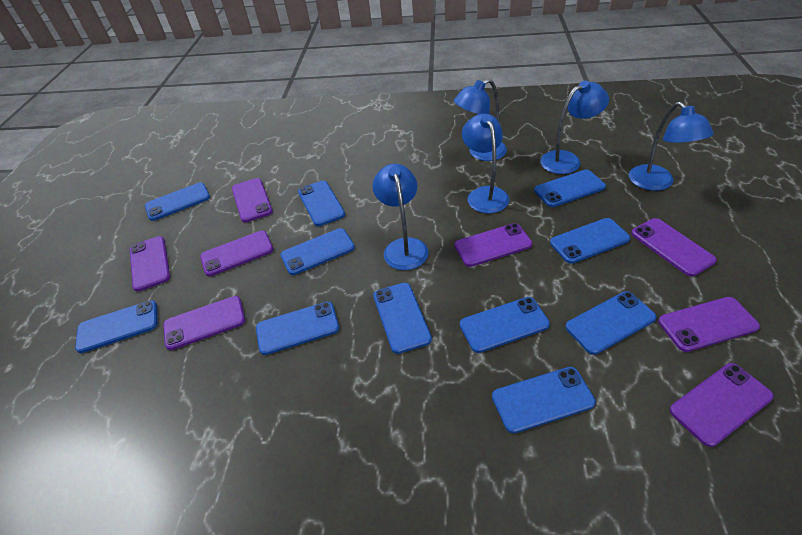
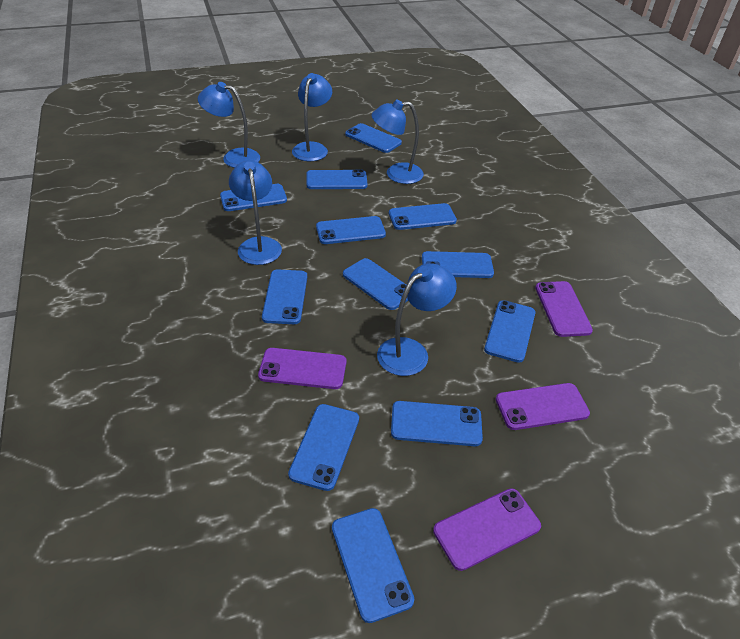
blue phone: [75,300,158,353] [145,182,210,221] [256,301,339,355] [280,228,355,275] [298,181,345,226] [373,283,432,354] [460,297,550,353] [492,367,596,434] [534,170,606,207] [550,218,630,264] [565,291,657,355] = 11 -> [220,184,287,211] [262,269,307,324] [288,404,359,491] [306,169,368,189] [316,216,386,244] [332,508,414,623] [343,258,408,310] [345,123,402,153] [389,203,457,230] [391,401,483,446] [422,251,494,278] [484,300,535,363] = 12
purple phone: [130,236,170,291] [163,296,245,350] [200,231,273,276] [232,178,273,222] [454,223,532,267] [631,218,717,277] [658,297,760,352] [670,363,774,447] = 8 -> [258,348,346,389] [433,488,541,571] [496,383,590,430] [535,281,593,337] = 4

